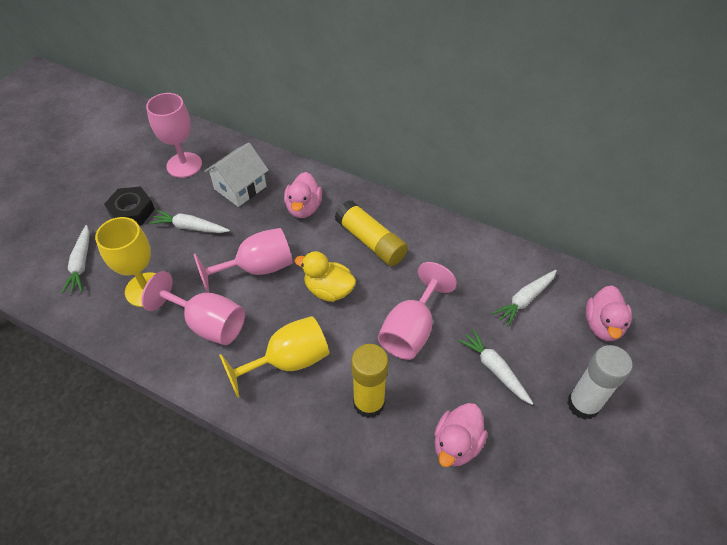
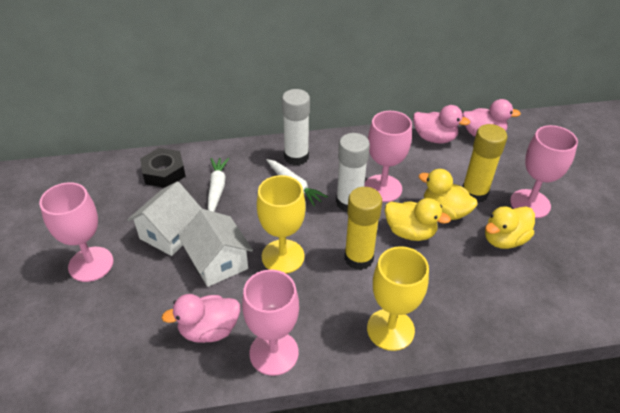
white carrot: [61,225,90,294] [149,210,230,233] [458,329,534,405] [492,270,557,327] = 4 -> [208,158,229,212] [266,159,328,206] = 2
white glue stick: [567,345,632,420] = 1 -> [282,89,310,165] [336,133,370,212] = 2
white house: [204,143,269,207] = 1 -> [127,181,202,256] [179,209,253,287] = 2
yellow duck: [294,251,356,302] = 1 -> [385,198,451,241] [419,169,478,220] [485,206,535,249] = 3

